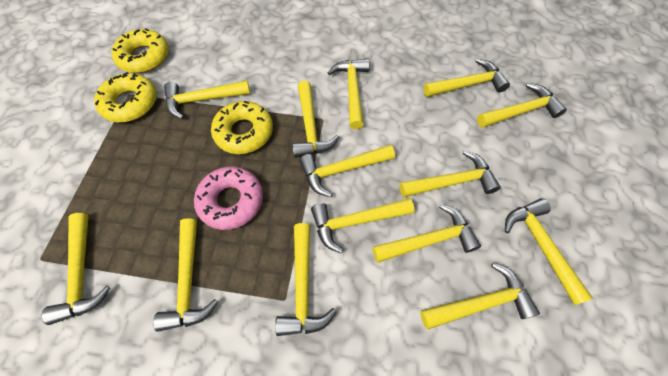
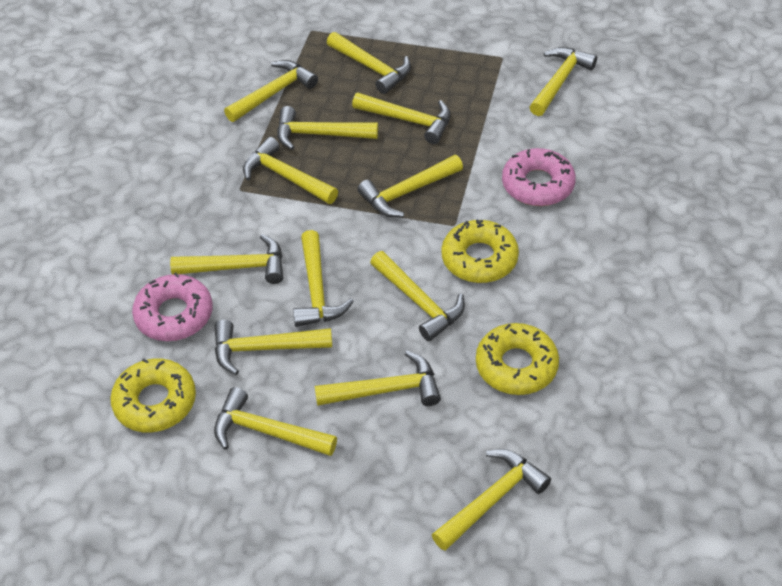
pink donut: [194,167,263,230] = 1 -> [132,272,213,341] [502,148,576,206] = 2

